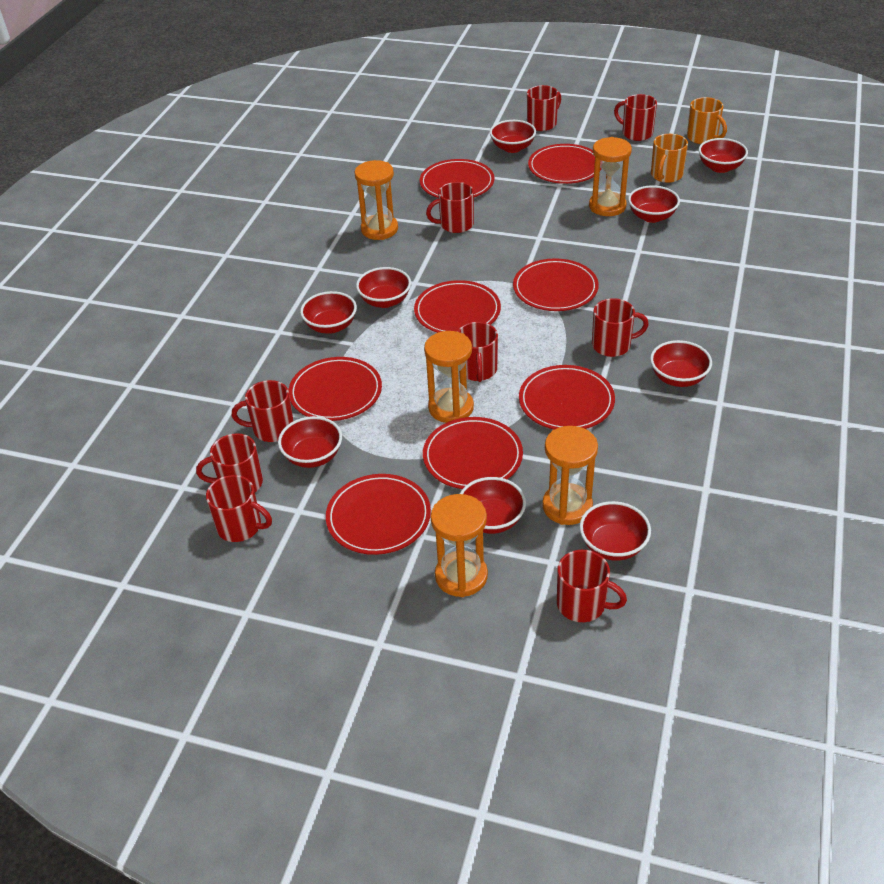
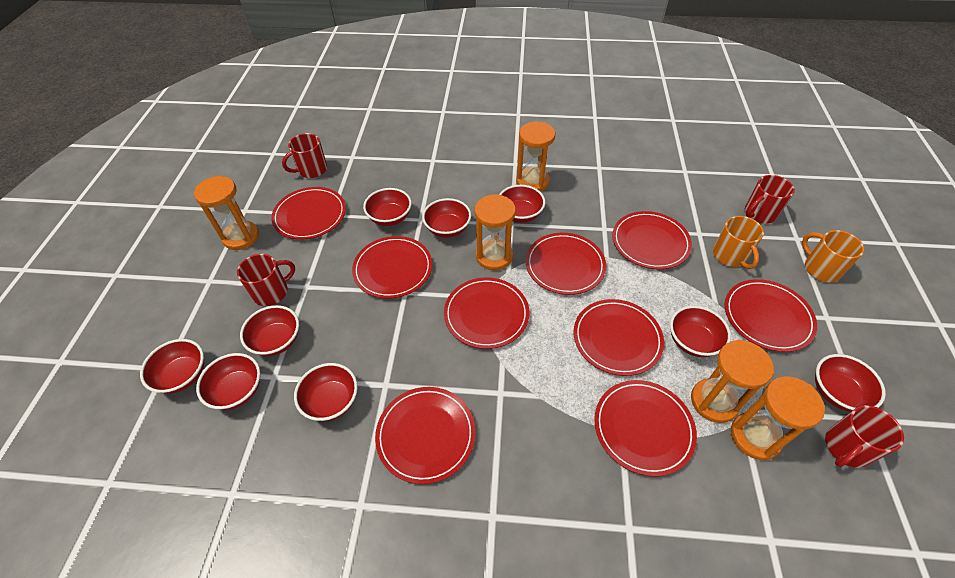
red mug: [196,433,263,492] [206,475,272,542] [232,380,294,442] [426,182,474,233] [457,322,498,382] [527,85,561,131] [557,550,627,622] [592,298,649,357] [614,94,657,141] = 9 -> [237,254,295,306] [282,133,327,178] [745,175,795,223] [825,405,904,468] = 4
red plate: [289,357,382,421] [326,474,431,555] [414,280,501,333] [420,159,494,198] [423,417,523,489] [513,258,599,311] [519,365,615,429] [528,144,601,184] = 8 -> [271,187,346,240] [352,236,432,299] [375,387,475,484] [444,277,530,349] [526,233,606,295] [574,299,664,376] [594,380,697,477] [612,211,692,269] [725,279,817,352] = 9

